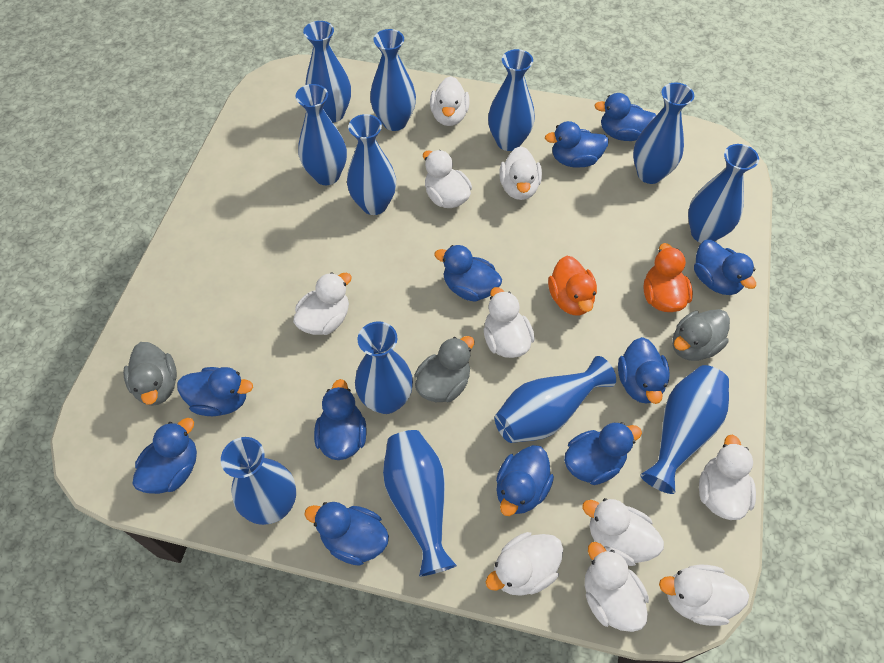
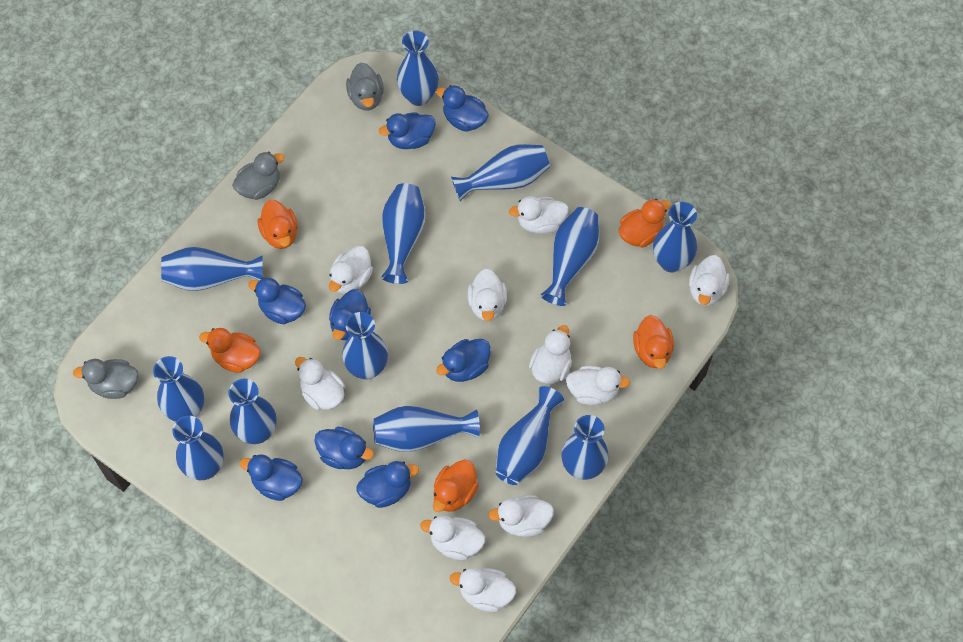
blue duck: [133,418,197,494] [177,367,253,416] [305,502,389,566] [314,379,367,460] [434,245,502,302] [496,445,554,516] [545,121,609,168] [564,422,642,485] [594,93,656,141] [618,337,670,404] [694,240,756,295] = 11 -> [240,454,303,501] [248,277,306,324] [314,427,374,469] [329,289,371,340] [357,461,419,508] [379,112,436,149] [436,85,489,132] [436,339,491,382] = 8
blue vase: [221,437,296,525] [296,84,347,185] [303,21,351,123] [347,114,396,215] [355,321,413,414] [370,29,416,131] [383,430,457,577] [488,49,535,151] [495,356,616,443] [633,82,694,184] [640,365,729,494] [688,144,759,243] = 12 -> [153,356,204,422] [161,247,263,291] [173,416,224,480] [228,379,277,444] [342,312,388,379] [373,406,480,452] [381,183,426,284] [397,31,439,106] [451,144,550,201] [495,386,564,485] [541,207,599,306] [561,415,608,480] [653,202,697,273] = 13
orange duck: [548,256,597,315] [643,243,693,312] = 2 -> [199,328,261,373] [258,200,298,249] [433,460,479,512] [619,199,671,248] [633,315,674,369] = 5

